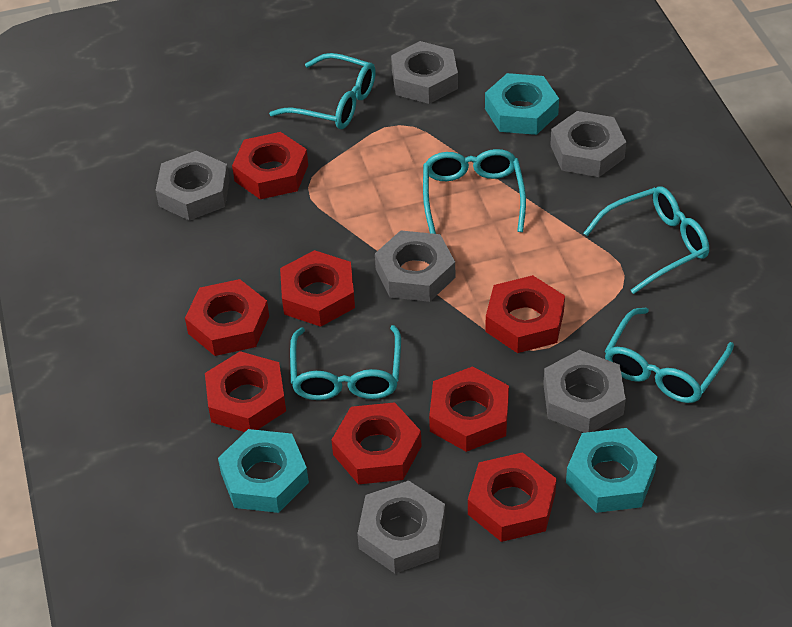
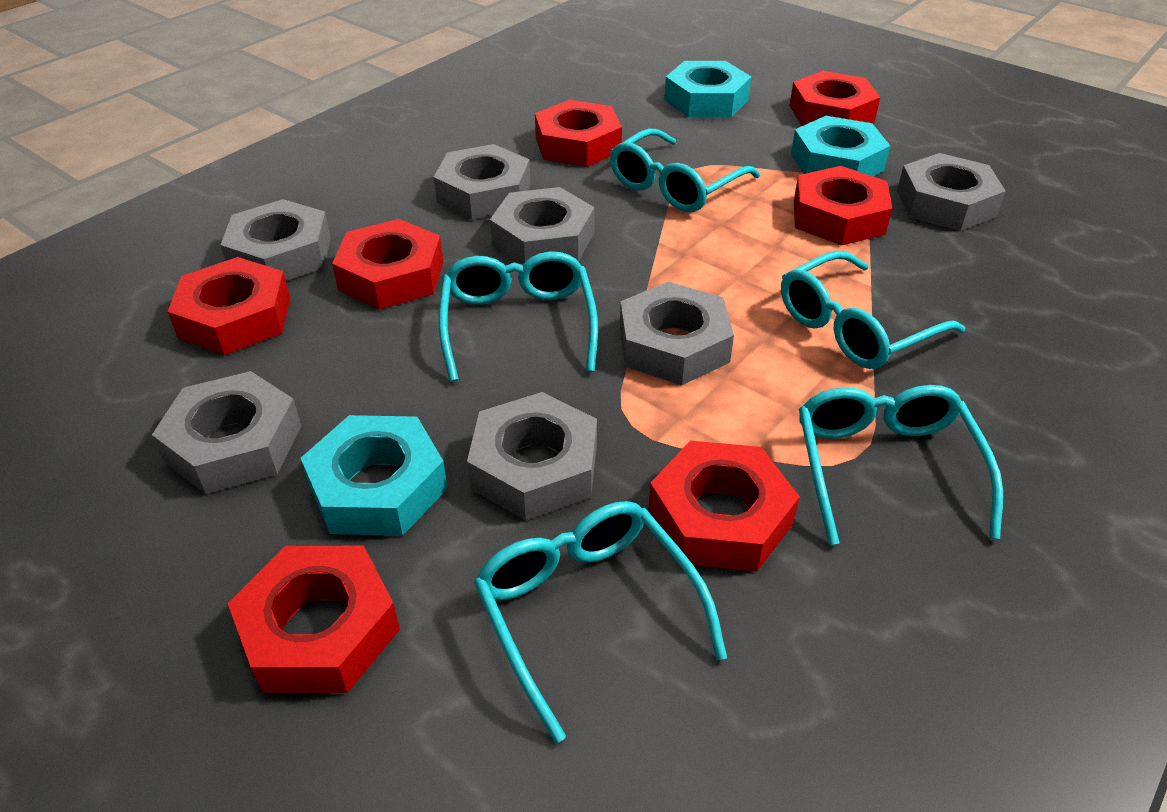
grey nut: [155,151,230,220] [357,481,445,573] [375,230,455,302] [391,41,458,104] [543,350,626,433] [550,111,626,177] = 6 -> [152,371,301,494] [220,199,331,281] [434,144,531,220] [467,392,597,520] [490,187,595,265] [620,282,734,385] [897,153,1006,231] = 7
red nut: [185,279,269,356] [205,351,286,432] [232,132,308,199] [280,250,355,327] [332,402,421,484] [429,366,509,452] [468,452,557,542] [485,275,565,353] = 8 -> [168,257,290,355] [228,546,400,693] [332,219,443,310] [535,100,622,167] [648,441,800,572] [789,71,880,126] [794,166,892,246] = 7

